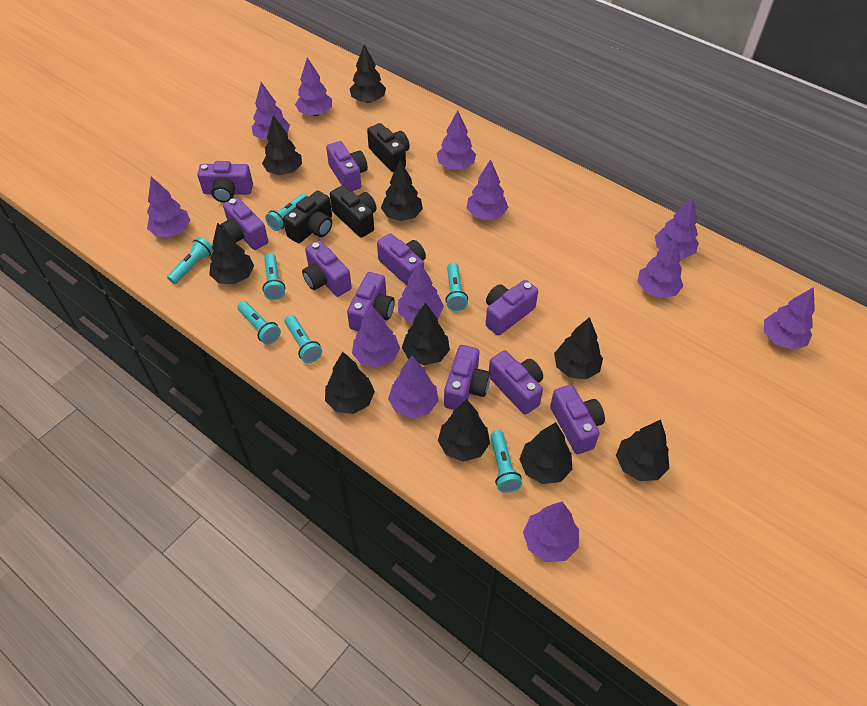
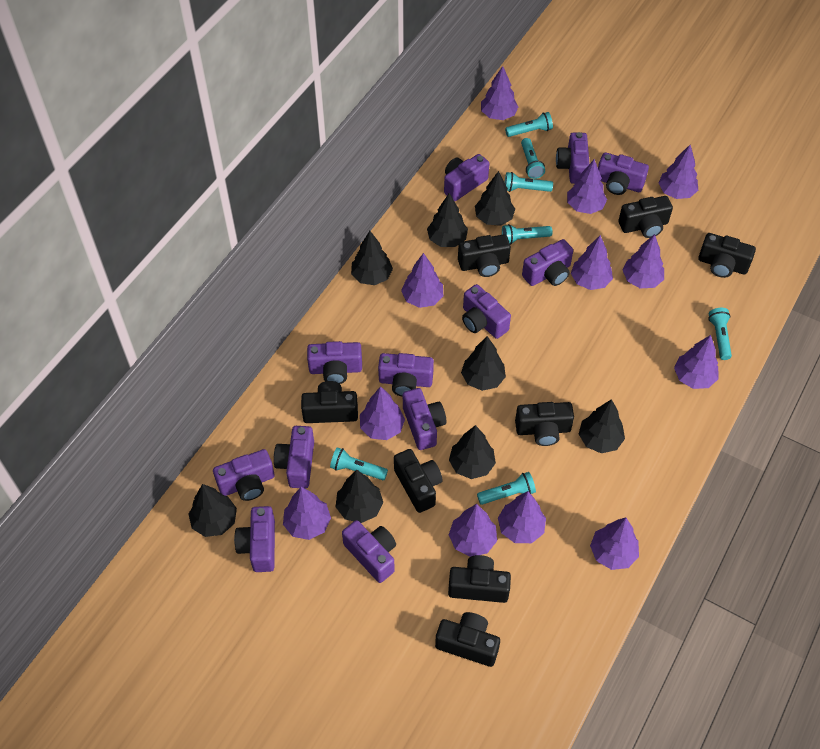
black camera: [283,191,332,243] [330,185,376,238] [367,123,410,172] = 3 -> [301,381,358,423] [394,449,443,513] [435,612,500,667] [448,555,511,603] [458,234,511,277] [515,402,574,446] [618,196,673,238] [698,233,756,278] = 8
black tree: [209,223,254,284] [262,115,302,175] [325,352,375,414] [350,45,386,103] [381,161,423,221] [402,303,450,365] [438,399,490,462] [519,422,572,484] [554,317,603,380] [616,420,669,481] = 10 -> [188,484,237,537] [336,469,383,523] [351,231,393,285] [427,193,468,247] [449,425,496,479] [461,336,506,391] [475,171,515,226] [579,399,625,453] = 8
purple camera: [197,161,253,203] [220,197,268,250] [302,241,352,297] [326,141,368,191] [347,272,395,331] [377,233,426,286] [444,345,491,410] [486,280,538,336] [489,350,543,415] [550,385,605,454] = 10 -> [213,449,275,501] [234,506,275,572] [274,426,314,489] [307,341,362,384] [342,520,396,583] [378,353,434,397] [403,388,446,450] [444,154,490,201] [462,284,511,339] [522,239,573,286] [556,132,590,184] [598,152,649,195] = 12

